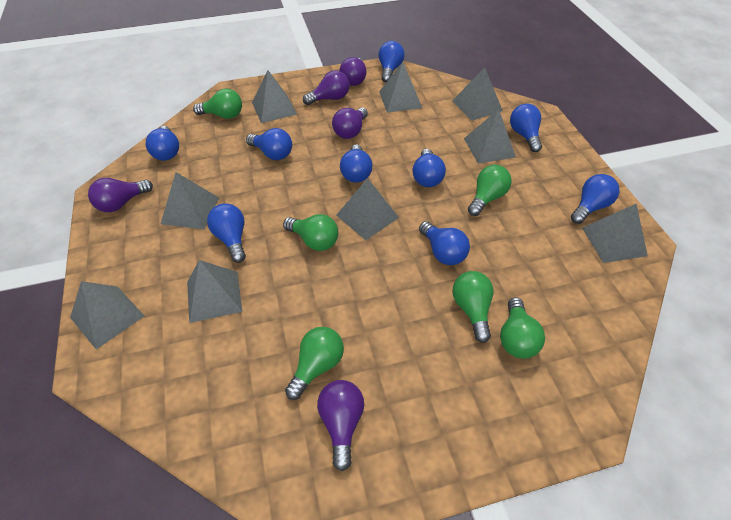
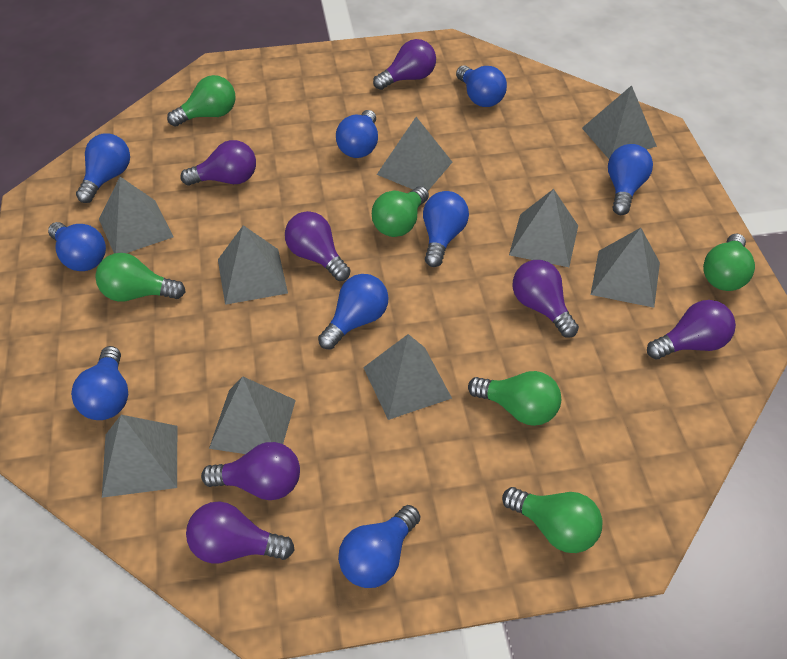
purple light bulb: [88,178,153,212] [303,70,350,105] [317,380,364,471] [332,107,368,139] [339,57,367,86] = 5 -> [180,140,256,186] [186,501,295,563] [201,442,300,500] [285,211,351,281] [373,39,436,90] [513,260,579,338] [647,300,736,359] = 7

